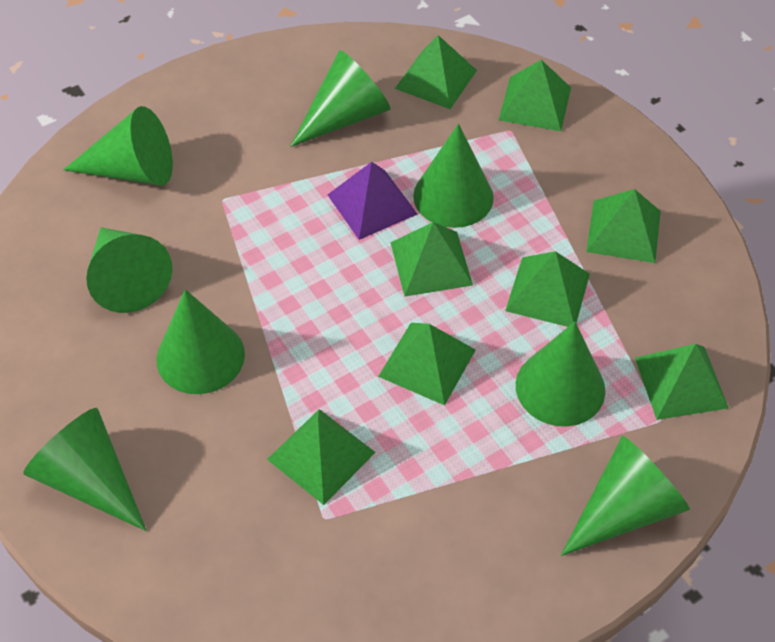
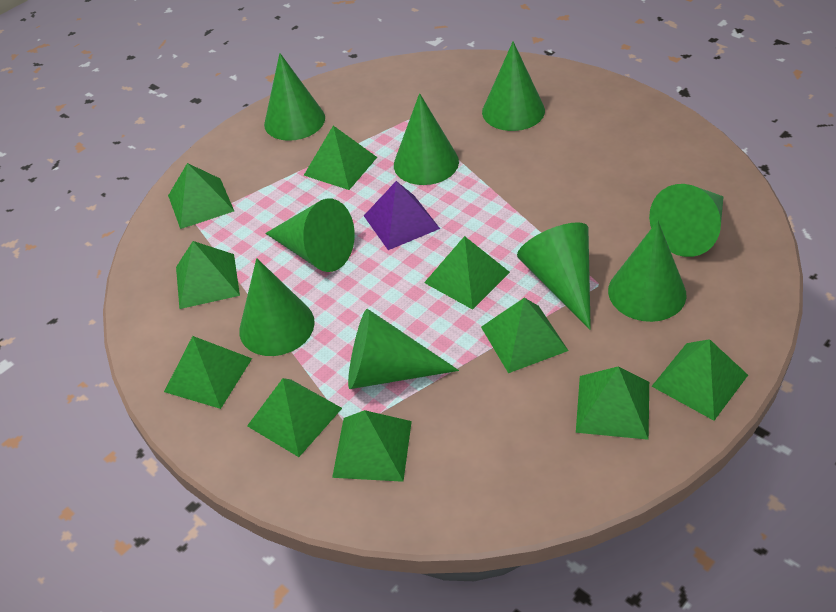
green cone: [23,408,146,531] [63,106,173,186] [86,227,173,313] [156,289,245,394] [290,50,391,147] [413,124,494,228] [516,322,605,427] [561,436,690,556] = 8 -> [239,258,315,356] [264,53,325,141] [265,198,355,272] [348,309,459,389] [394,93,459,185] [482,41,545,131] [517,222,591,330] [608,221,686,322] [649,184,724,257] = 9
green pyramid: [267,409,376,505] [378,323,476,405] [390,222,473,297] [395,35,477,109] [499,60,571,131] [505,251,590,327] [586,189,661,263] [635,344,729,420] = 8 -> [164,336,252,409] [168,163,234,229] [176,241,240,309] [247,378,342,457] [304,126,377,190] [332,410,412,482] [424,236,510,310] [481,298,568,373] [576,366,649,440] [652,339,748,421] = 10

